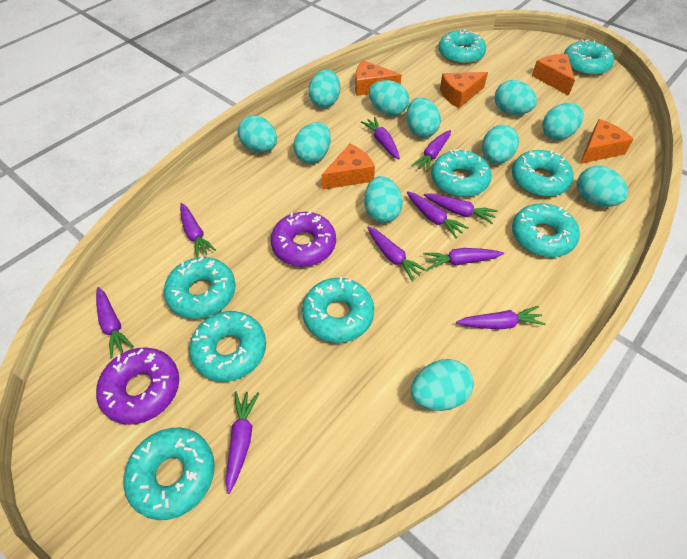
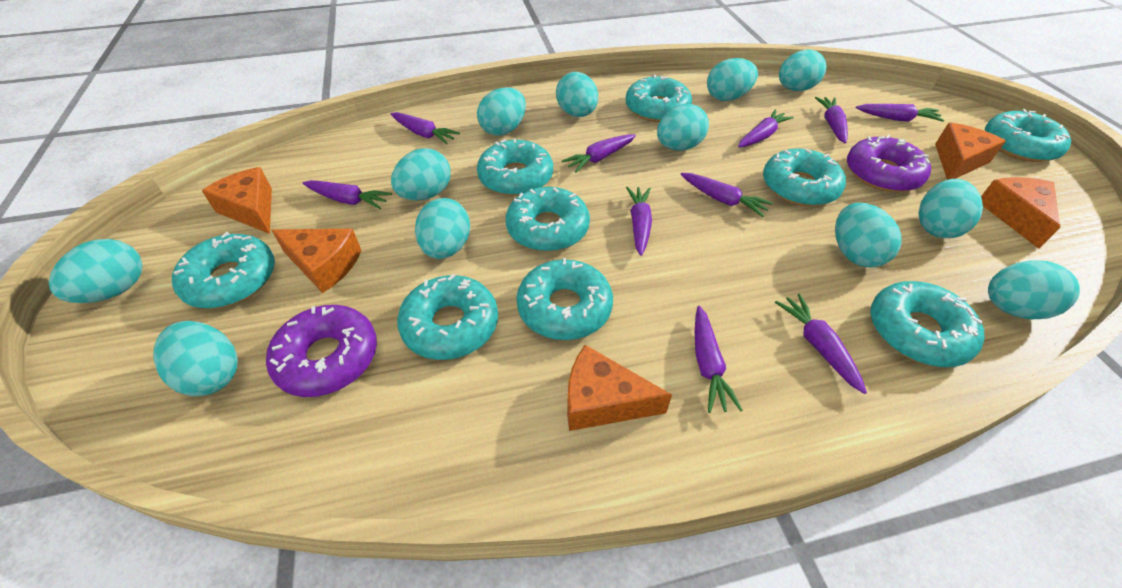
turquoise egg: [238,115,277,152] [294,122,331,163] [308,70,340,108] [364,176,403,223] [369,80,409,116] [406,97,441,137] [411,359,474,411] [482,125,519,164] [494,80,537,115] [542,103,584,140] [577,166,628,207] = 11 -> [49,239,143,303] [154,321,238,396] [391,148,451,200] [415,198,470,259] [477,87,526,136] [556,72,598,117] [657,104,709,151] [707,58,758,101] [779,49,826,91] [835,203,902,268] [918,179,983,238] [988,260,1080,319] = 12

